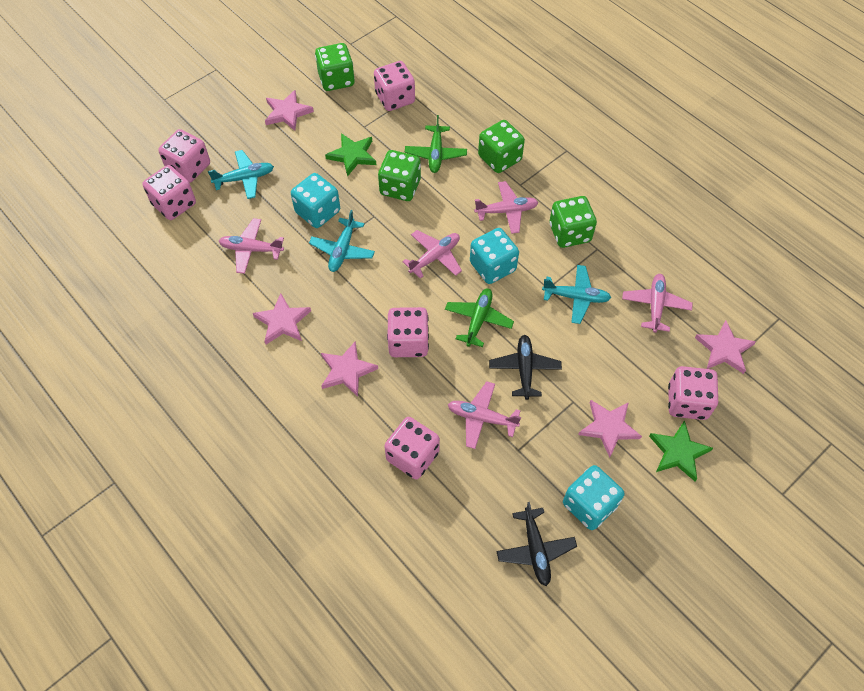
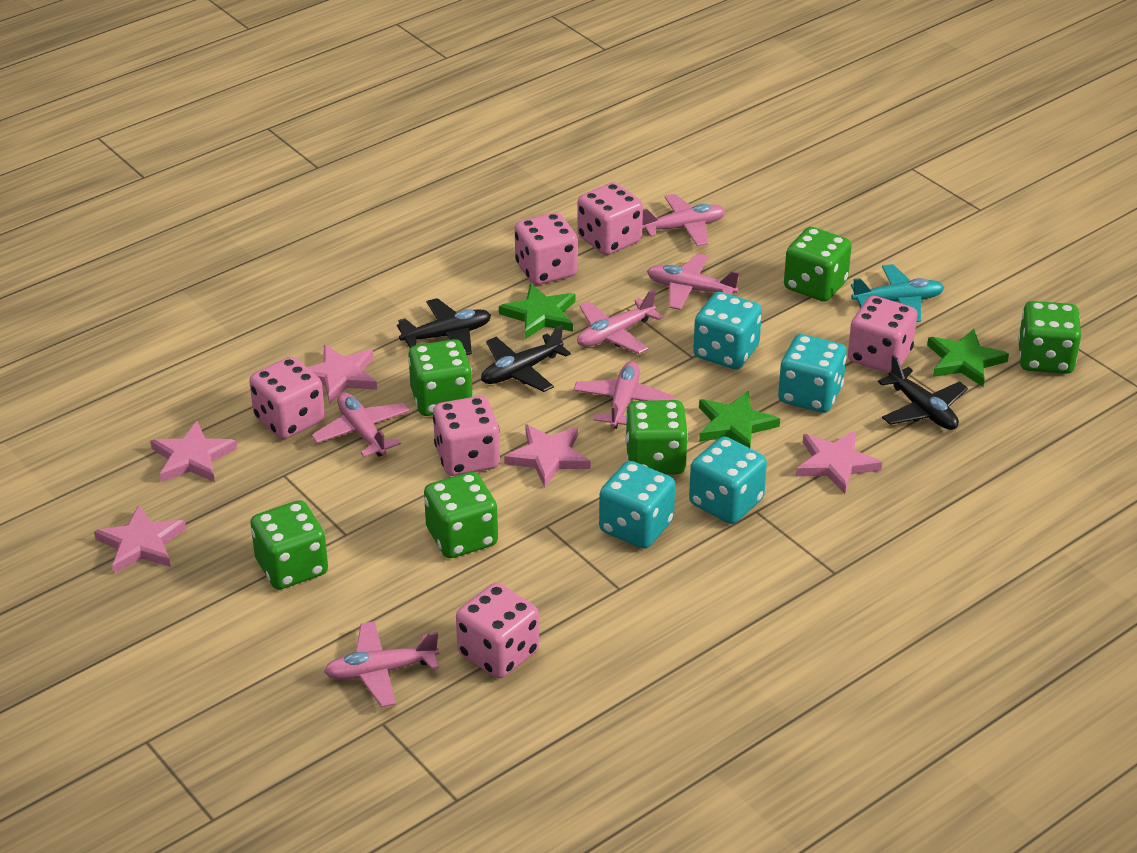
black plane: [489,335,562,400] [496,502,577,586] = 2 -> [397,298,491,355] [481,325,571,392] [878,355,968,430] = 3
green dice: [315,43,355,91] [378,150,421,201] [478,120,525,173] [549,196,597,248] = 4 -> [250,500,328,590] [408,339,473,416] [424,472,498,558] [625,400,688,475] [784,227,852,302] [1018,301,1081,374] = 6
green plane: [405,115,467,173] [445,288,514,347] = 2 -> none = 0
green star: [325,133,376,177] [649,420,713,481] = 2 -> [499,283,575,339] [699,391,780,448] [927,329,1009,387] = 3
pink plane: [219,218,284,274] [402,230,462,279] [448,381,521,449] [474,181,538,234] [622,274,693,333] = 5 -> [311,392,410,457] [324,621,439,707] [573,361,675,429] [577,289,663,354] [642,194,726,246] [647,254,739,310] = 6
turquoise dice: [291,173,340,228] [470,228,519,284] [563,465,625,530] = 3 -> [599,461,675,549] [689,436,767,524] [693,292,762,369] [778,334,847,413] = 4
turquoise plane: [208,150,274,199] [309,210,375,272] [542,265,611,324] = 3 -> [851,264,944,322] = 1

